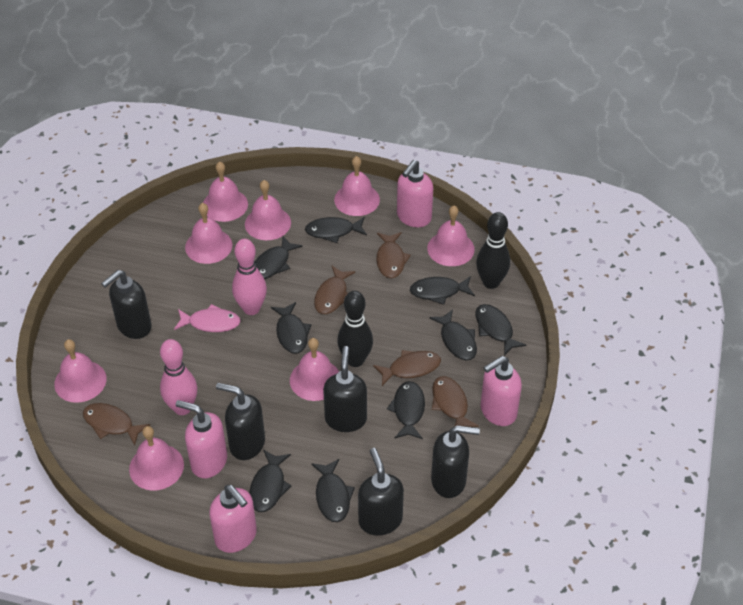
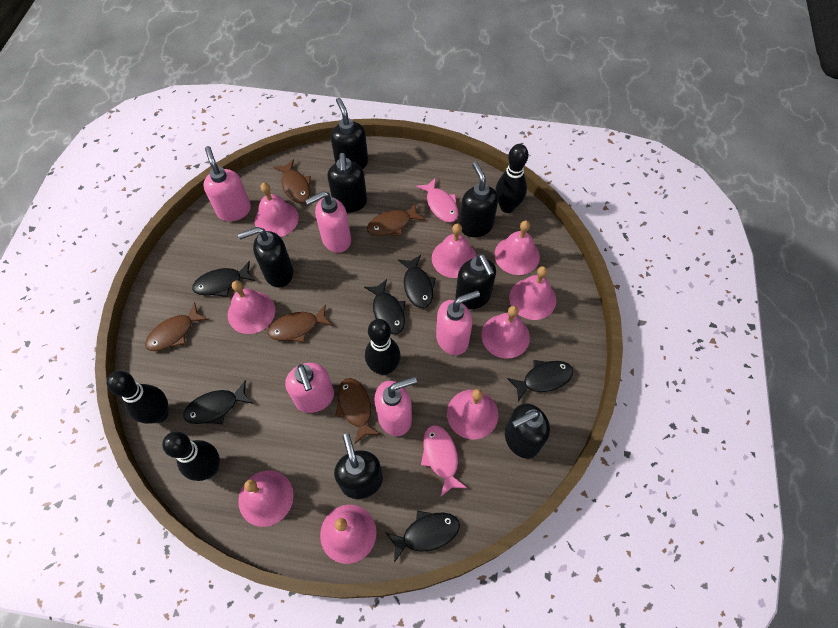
black bowling pin: [337,291,373,367] [476,212,510,289] = 2 -> [107,371,169,424] [162,431,220,481] [365,319,401,375] [495,144,528,213] = 4
black fish: [249,450,292,512] [255,236,302,279] [271,302,311,354] [305,217,367,243] [311,459,355,522] [387,381,425,439] [410,276,475,305] [430,309,477,360] [475,304,527,356] = 9 -> [183,380,253,424] [192,261,255,297] [364,279,405,334] [385,511,460,562] [398,255,436,308] [507,360,573,402] = 6
black soap dispenser: [101,270,152,339] [216,383,265,460] [323,346,367,432] [358,448,404,536] [431,425,480,498] = 5 -> [238,227,293,288] [327,153,367,212] [331,98,368,169] [334,433,383,499] [456,254,496,309] [460,162,498,237] [505,403,550,459] = 7
pink bell: [54,339,107,403] [129,426,184,491] [185,203,232,264] [203,161,248,222] [245,180,291,240] [290,338,339,401] [334,156,380,216] [427,206,475,266] = 8 -> [228,281,275,334] [238,470,294,527] [255,182,299,237] [320,505,376,564] [432,224,477,278] [447,389,498,439] [481,306,530,359] [494,221,540,275] [509,266,556,320] = 9
pink bowling pin: [160,339,197,415] [232,239,267,315] = 2 -> none = 0
pink fish: [174,304,241,332] = 1 -> [416,177,458,223] [421,425,467,497] = 2
pink soap dispenser: [176,400,227,478] [209,485,257,553] [397,160,433,227] [481,356,522,426] = 4 -> [203,146,251,222] [285,363,334,413] [305,191,351,253] [374,376,417,436] [436,290,480,355] = 5

